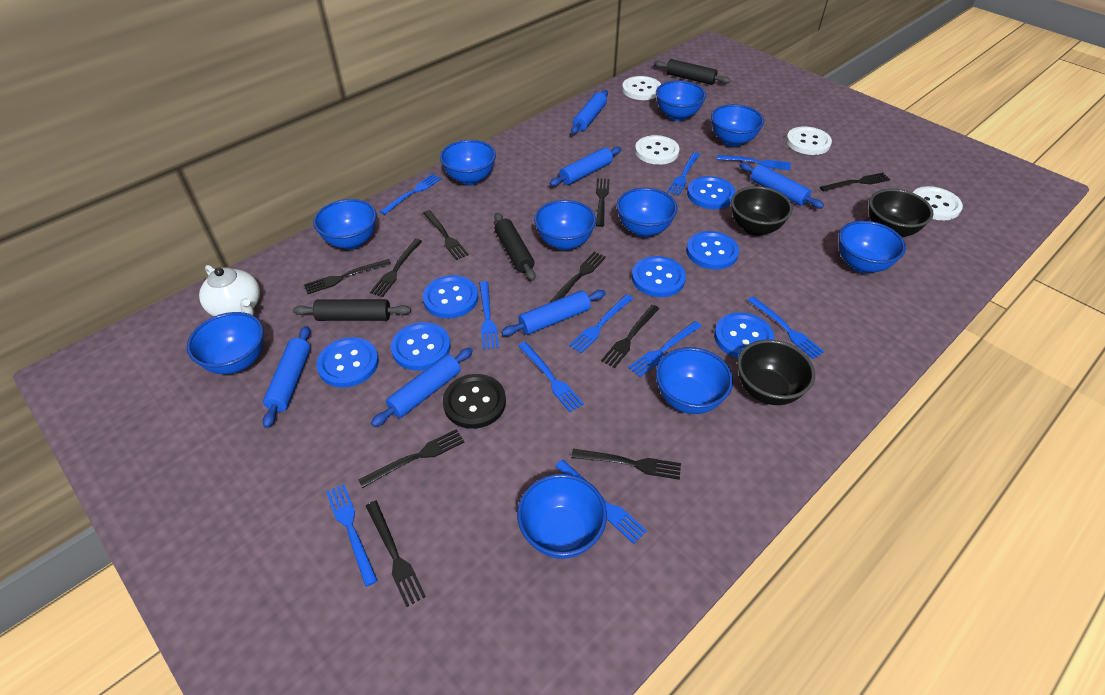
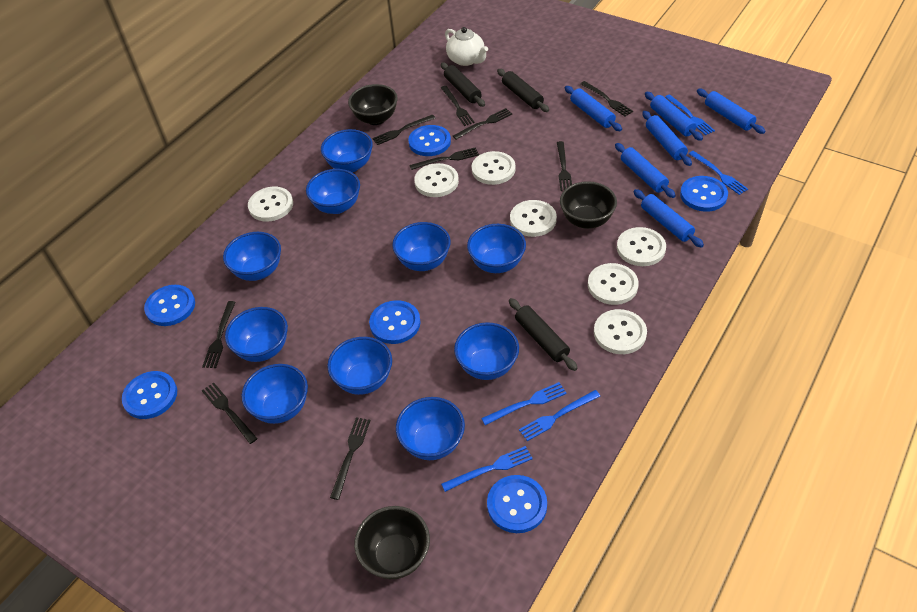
black button: [443,374,506,429] = 1 -> none = 0
black fork: [304,259,391,294] [358,429,464,488] [366,501,426,607] [370,239,422,297] [423,210,469,260] [550,252,606,303] [571,449,681,480] [596,178,609,227] [601,305,659,368] [820,173,890,192] = 10 -> [202,301,236,368] [202,383,258,444] [330,417,371,500] [372,115,435,145] [409,147,479,170] [441,86,475,126] [453,108,513,139] [557,141,572,191] [581,81,633,116] = 9
blue button: [316,337,379,387] [391,322,451,371] [423,275,478,318] [632,256,686,297] [686,231,739,270] [687,176,735,209] [714,312,774,358] = 7 -> [122,371,177,419] [144,285,195,326] [369,300,421,344] [408,125,451,156] [487,475,547,533] [680,176,728,212] = 6
blue fork: [326,484,378,587] [380,174,441,215] [479,281,499,349] [518,342,584,412] [555,460,647,544] [569,294,633,354] [628,321,702,377] [667,152,700,195] [717,155,791,170] [748,296,825,359] = 10 -> [441,446,533,492] [481,382,567,425] [519,390,600,441] [665,94,715,135] [689,151,748,195] = 5
white button: [622,76,661,100] [635,135,680,165] [786,126,832,155] [913,186,963,221] = 4 -> [248,187,293,221] [414,163,459,197] [472,151,516,185] [510,200,557,237] [588,263,639,305] [594,309,647,354] [617,227,666,266] = 7

